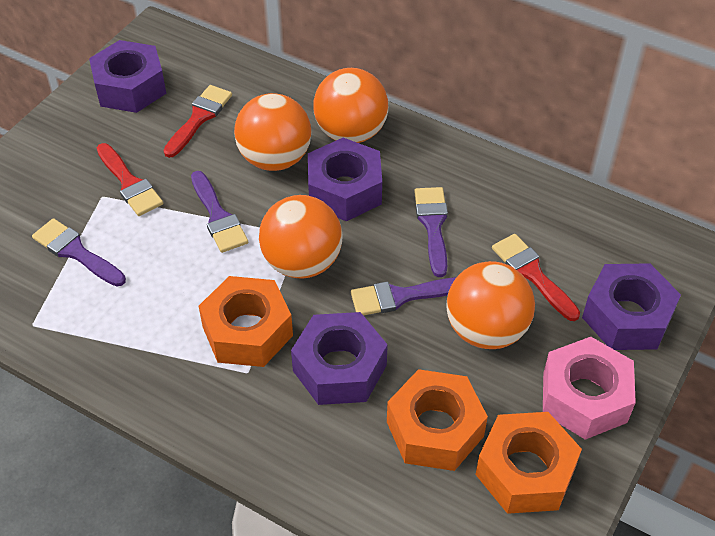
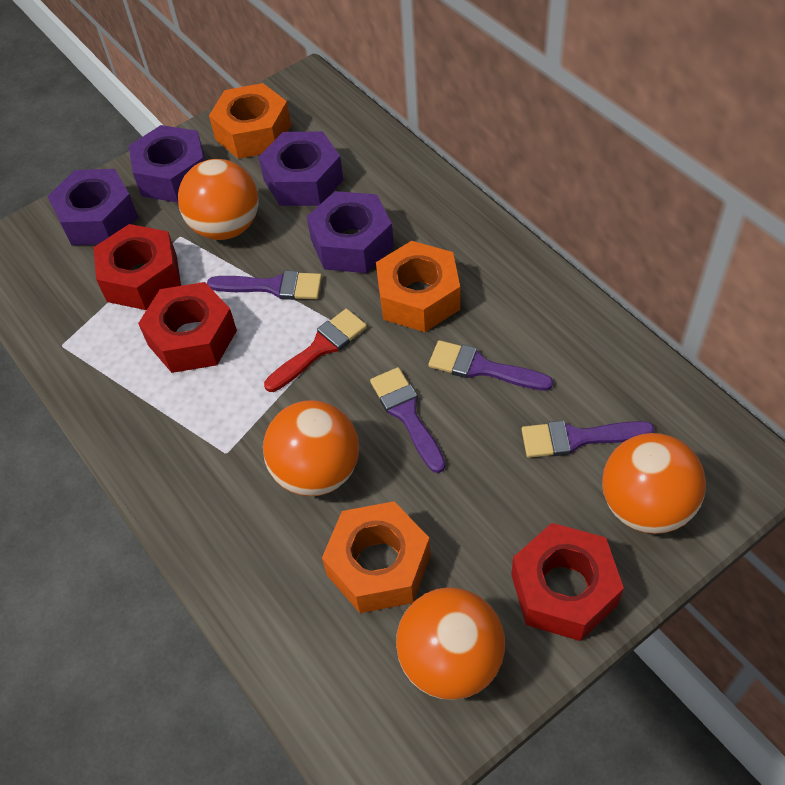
pink nut: [543,337,636,440] = 1 -> none = 0
red brush: [97,143,163,216] [163,85,232,158] [492,234,580,321] = 3 -> [264,309,367,392] = 1
red nut: none = 0 -> [93,224,181,310] [138,282,237,373] [511,523,624,641] = 3

